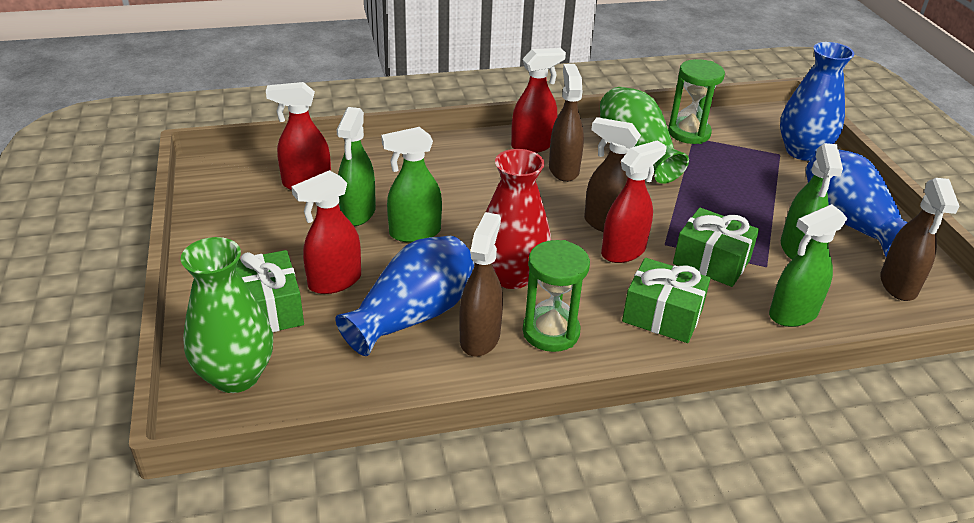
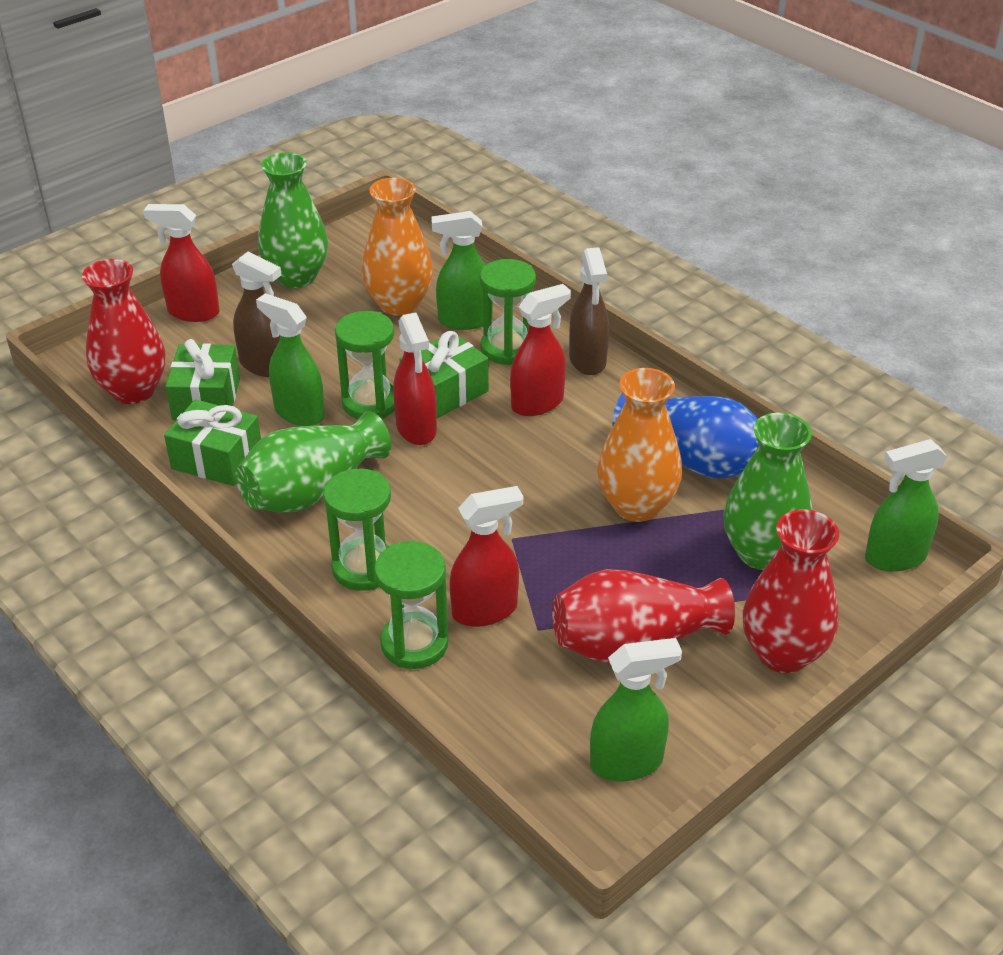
blue vase: [336,236,474,356] [780,42,854,161] [806,149,908,257] = 3 -> [612,393,759,479] = 1
brown spray bottle: [459,212,503,357] [549,64,584,182] [584,117,641,232] [880,178,959,301] = 4 -> [232,251,281,377] [569,247,609,375] = 2
green hourglass: [523,240,590,352] [668,59,725,144] = 2 -> [323,468,391,591] [335,311,395,419] [374,541,448,669] [480,259,536,365] = 4
green vase: [181,237,273,393] [600,87,689,184] = 2 -> [236,411,391,513] [258,152,328,288] [723,413,812,570] = 3
orange vase: none = 0 -> [361,178,433,316] [597,368,682,522] = 2
red vase: [486,149,551,289] = 1 -> [82,259,165,404] [552,569,735,663] [743,509,839,673] = 3

